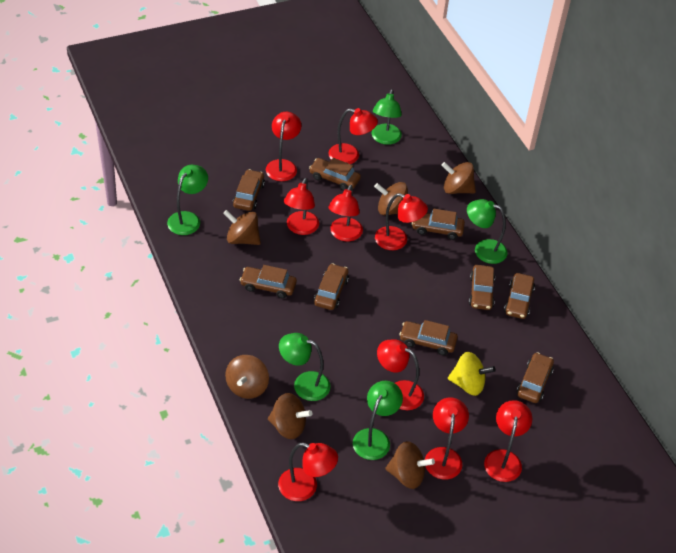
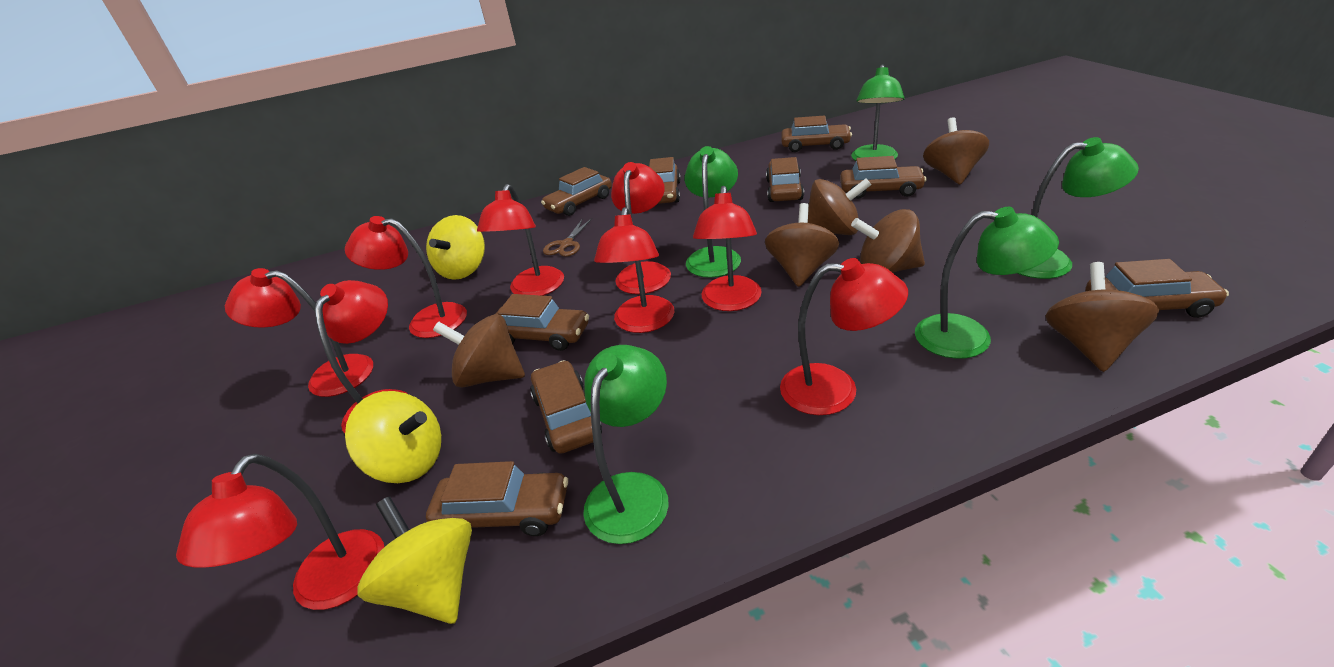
brown scissors: none = 0 -> [543,218,593,257] = 1
yellow spinning top: [448,352,496,396] = 1 -> [345,391,441,483] [357,496,472,624] [426,215,485,280] = 3

